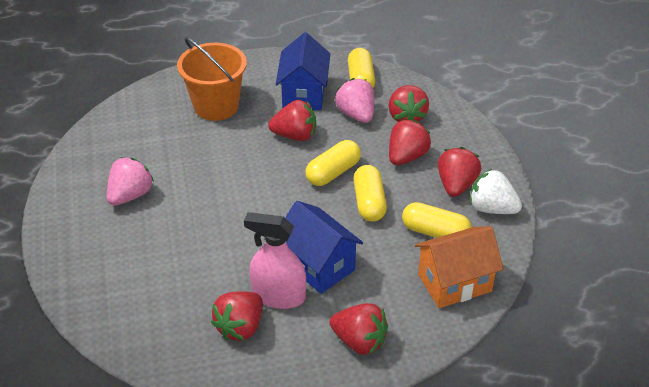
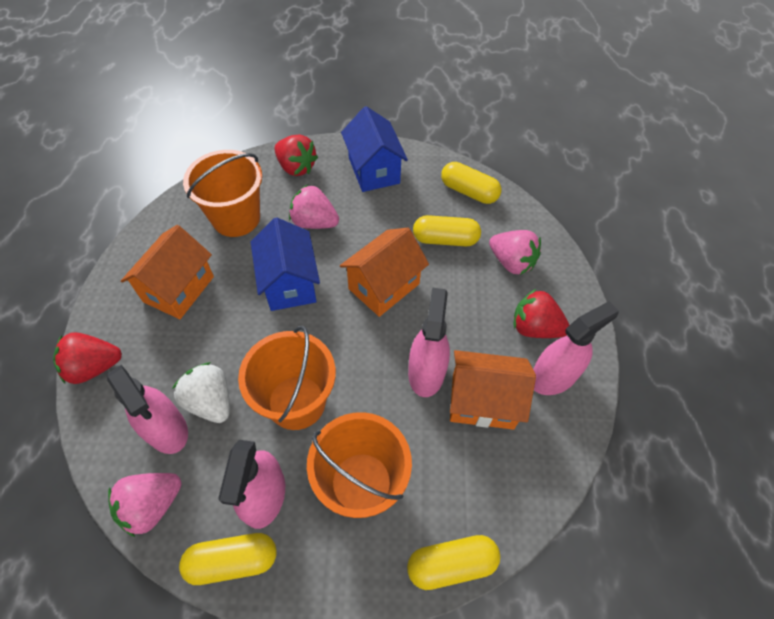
orange bucket: [177,37,247,121] = 1 -> [183,150,262,237] [238,326,336,430] [307,412,412,518] = 3
orange house: [415,226,504,308] = 1 -> [121,225,214,319] [340,228,429,317] [450,350,536,430] = 3
pink spray bottle: [244,212,306,309] = 1 -> [107,365,188,454] [218,440,285,529] [408,287,450,397] [533,301,619,395] = 4
pink strawberry: [107,157,154,206] [335,78,374,123] = 2 -> [108,473,181,537] [289,185,339,229] [489,230,541,275] = 3
red strawberry: [211,291,263,341] [268,100,316,141] [330,303,388,355] [389,85,429,122] [389,120,431,165] [438,147,481,197] = 6 -> [53,332,122,384] [275,135,318,176] [514,289,569,338] = 3

